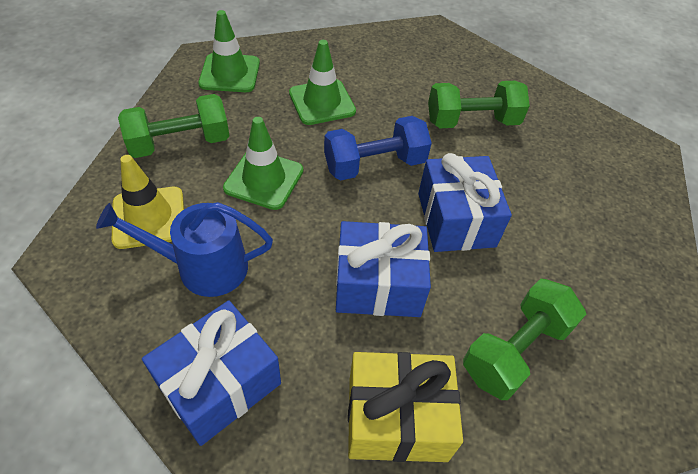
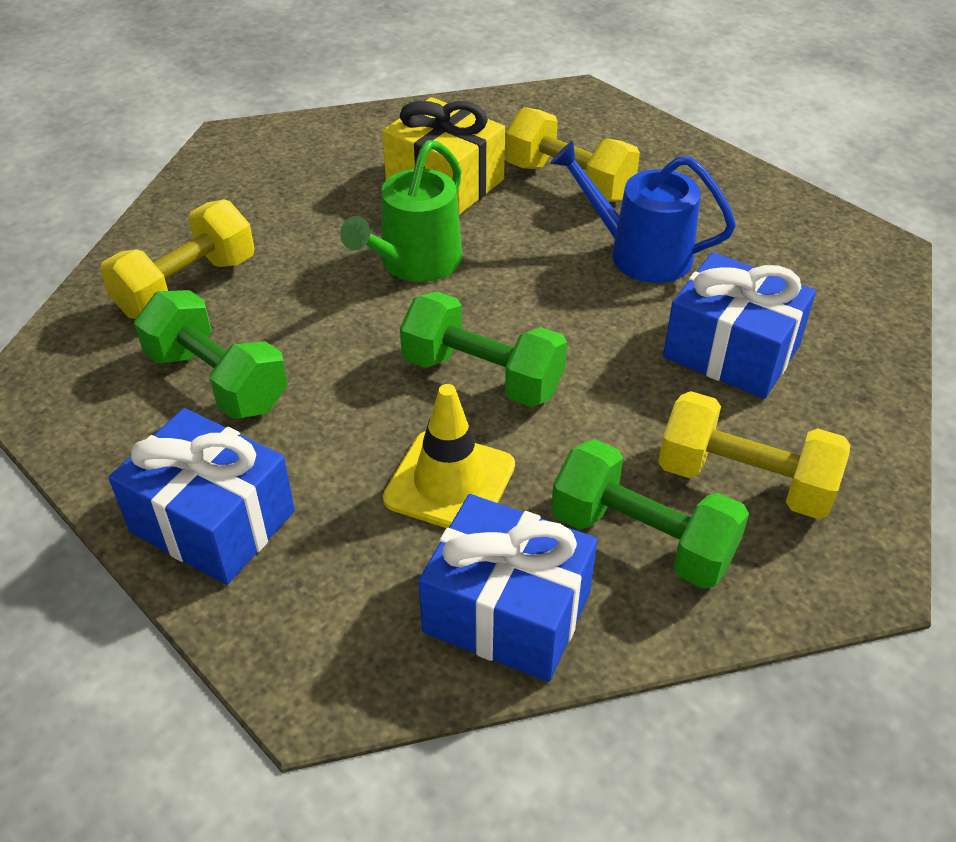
blue dumbbell: [324,116,432,181] = 1 -> none = 0
green traffic cone: [198,10,260,92] [223,117,303,210] [289,40,356,125] = 3 -> none = 0
green watering can: none = 0 -> [340,140,462,282] = 1
yellow dumbbell: none = 0 -> [100,199,255,319] [505,107,640,202] [658,391,850,519] = 3

